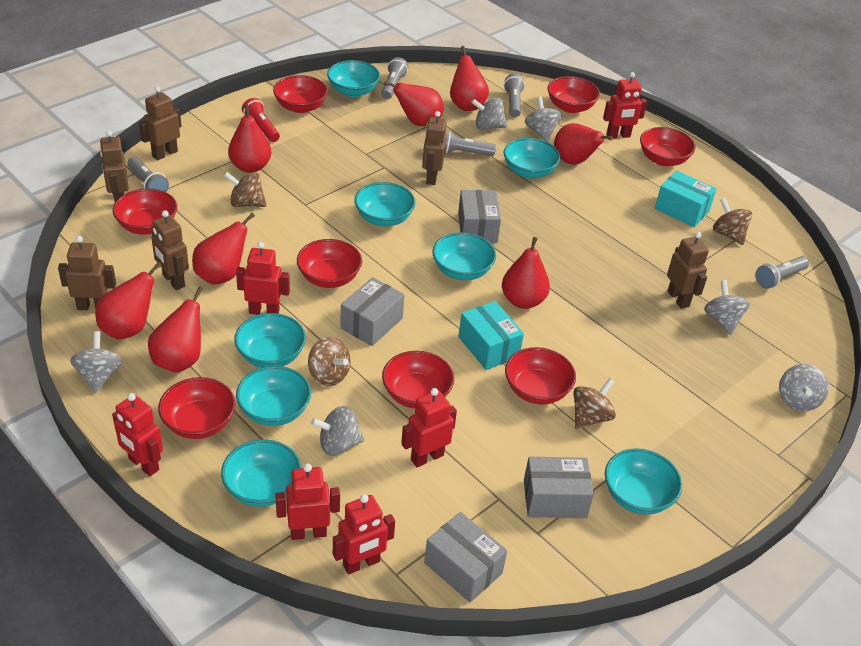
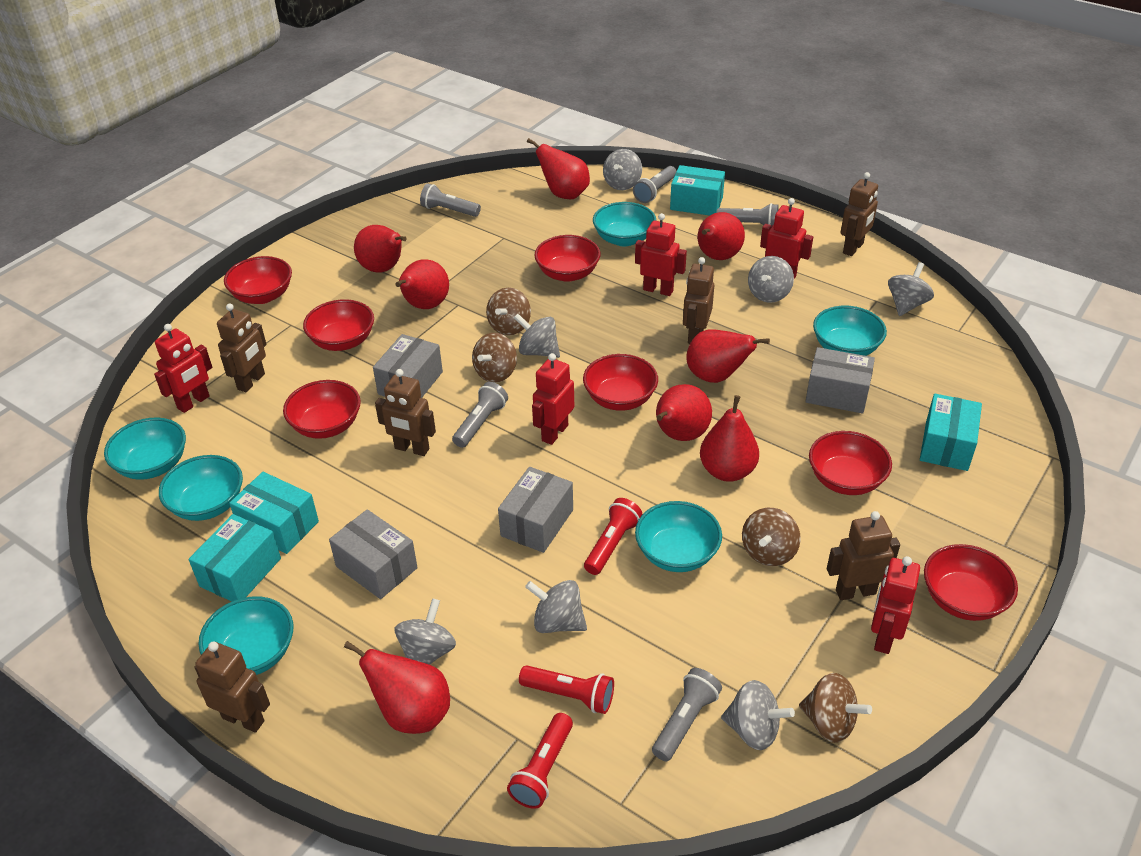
grey spinning top: [70,331,122,393] [311,406,364,456] [471,97,507,130] [525,97,562,141] [704,280,750,335] [779,364,829,412] = 6 -> [395,598,456,665] [514,314,560,358] [525,580,587,633] [603,149,642,190] [721,680,795,750] [748,256,794,303] [888,262,934,316] = 7
red bowl: [113,189,177,235] [158,377,235,439] [273,75,328,113] [297,239,362,288] [382,351,454,409] [505,347,576,405] [548,76,600,113] [640,127,696,166] = 8 -> [224,256,292,304] [283,380,361,439] [303,299,374,351] [535,235,600,282] [583,354,658,411] [809,431,892,495] [924,544,1018,621] = 7
red flashlight: [242,98,280,142] = 1 -> [507,713,573,809] [519,665,614,714] [584,498,642,575] = 3
red robot: [112,393,163,476] [236,242,290,315] [275,464,340,540] [333,494,395,574] [401,388,457,467] [603,72,647,139] = 6 -> [154,324,212,413] [532,353,574,445] [635,213,687,296] [760,198,813,279] [871,556,920,654] = 5
turquoise bowl: [221,439,301,507] [234,313,306,368] [236,366,311,426] [327,60,380,97] [354,182,416,226] [432,232,496,280] [503,138,560,178] [605,448,682,515] = 8 -> [104,417,186,480] [159,455,243,521] [198,596,293,675] [593,202,656,246] [635,501,722,572] [813,306,887,356] = 6
turquoise box: [458,301,524,370] [655,171,716,227] = 2 -> [189,514,281,601] [229,472,319,554] [670,165,725,216] [920,394,982,471] = 4

